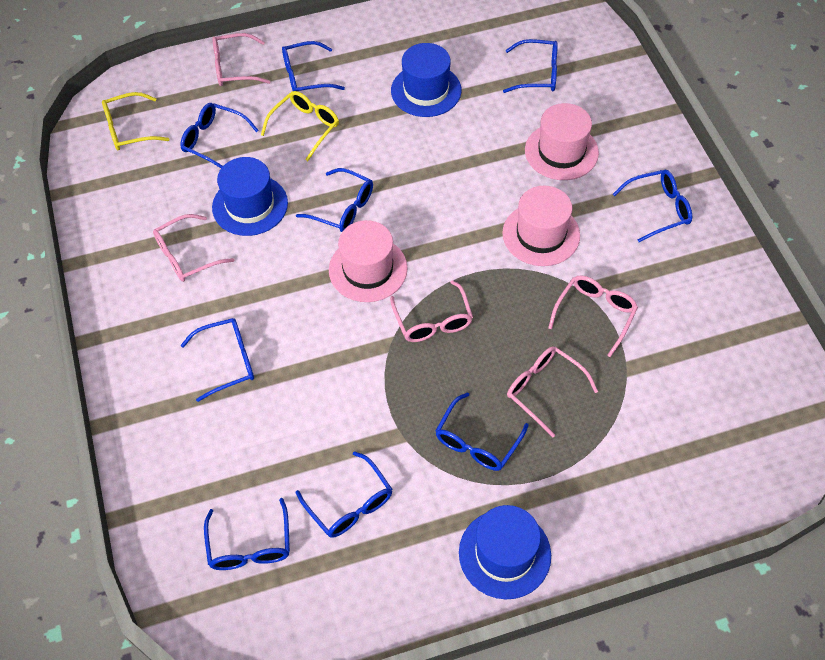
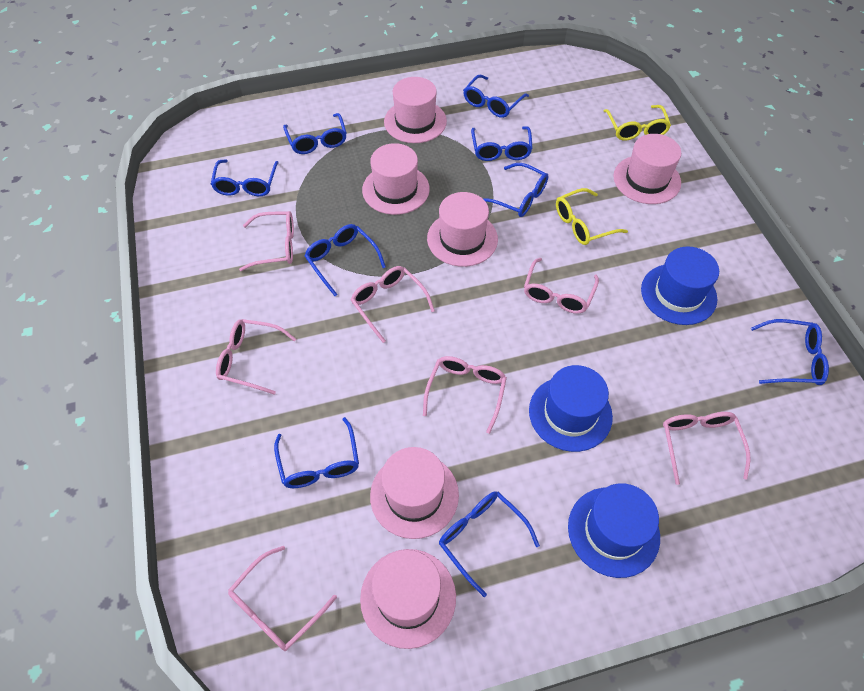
pink glasses: [153,214,234,282] [213,33,270,86] [390,280,473,342] [507,346,598,438] [548,276,638,357] = 5 -> [216,319,296,395] [228,546,337,651] [239,211,294,271] [351,266,435,343] [423,356,507,434] [524,258,599,314] [663,412,751,485] = 7
pink hat: [329,220,408,302] [502,186,580,266] [525,103,599,180] = 3 -> [360,549,456,649] [362,143,430,215] [370,447,459,539] [384,77,447,143] [427,192,498,267] [613,134,681,204] = 6

